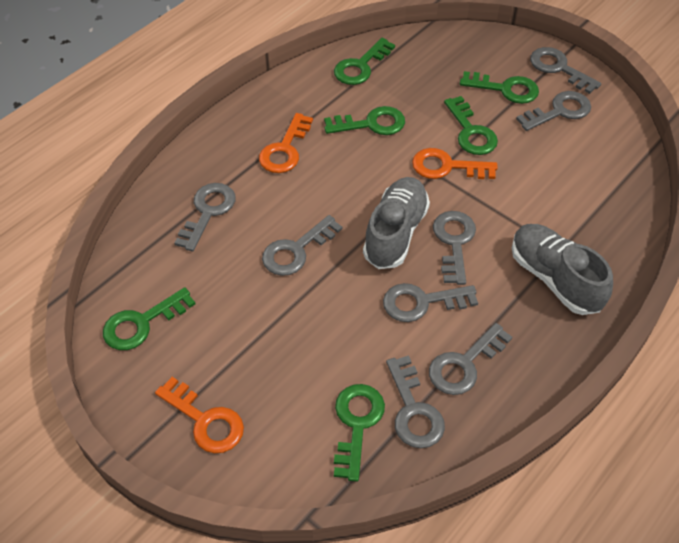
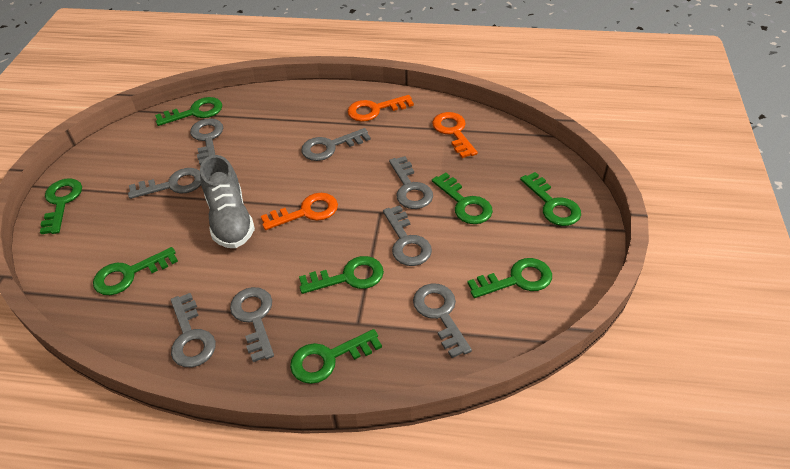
green key: [103,287,196,350] [324,106,405,135] [334,38,395,85] [334,384,385,482] [444,96,498,155] [460,71,539,104] = 6 -> [40,178,82,234] [93,247,178,295] [155,97,222,126] [290,329,382,384] [299,256,384,294] [432,173,493,224] [467,258,552,298] [520,172,581,226] = 8
grey shoe: [363,177,430,269] [512,224,613,315] = 2 -> [200,155,255,248] = 1

